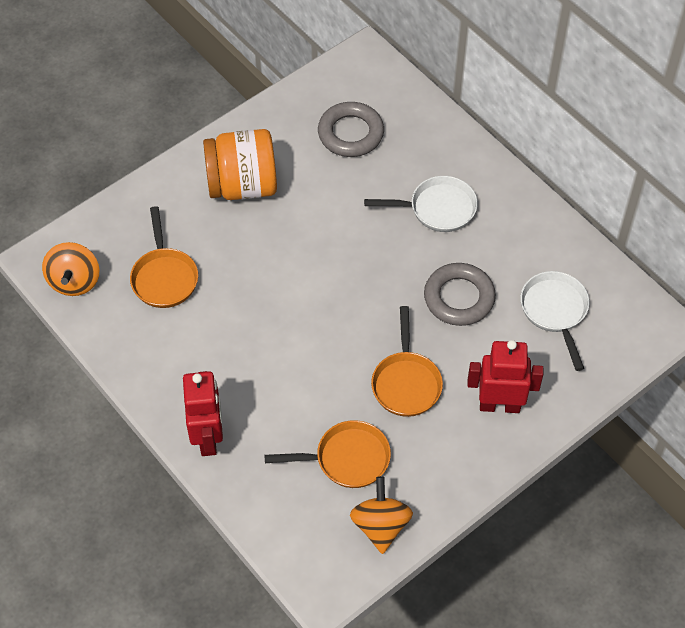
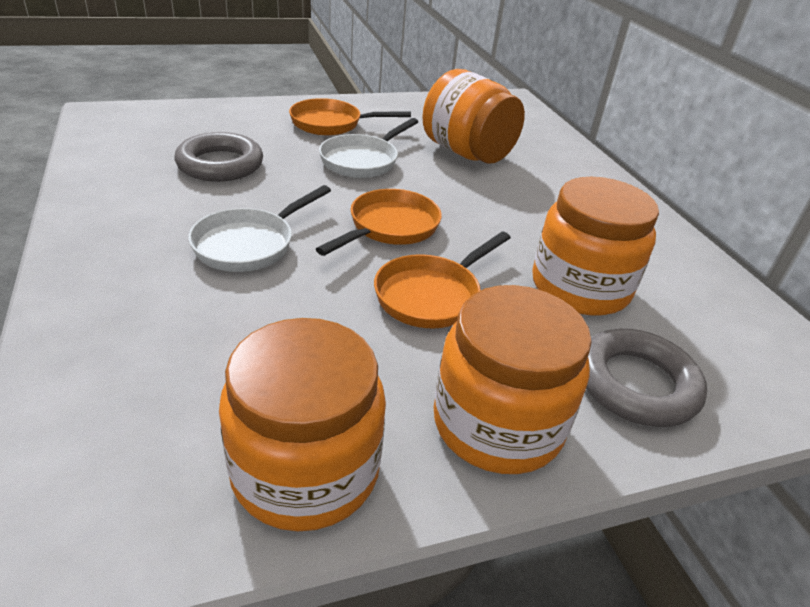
orange jar: [203,129,277,200] = 1 -> [219,318,386,531] [423,69,525,163] [434,285,592,474] [532,177,659,316] = 4
orange spinning top: [42,242,99,296] [350,476,413,554] = 2 -> none = 0
red robot: [183,371,223,456] [467,340,544,413] = 2 -> none = 0

